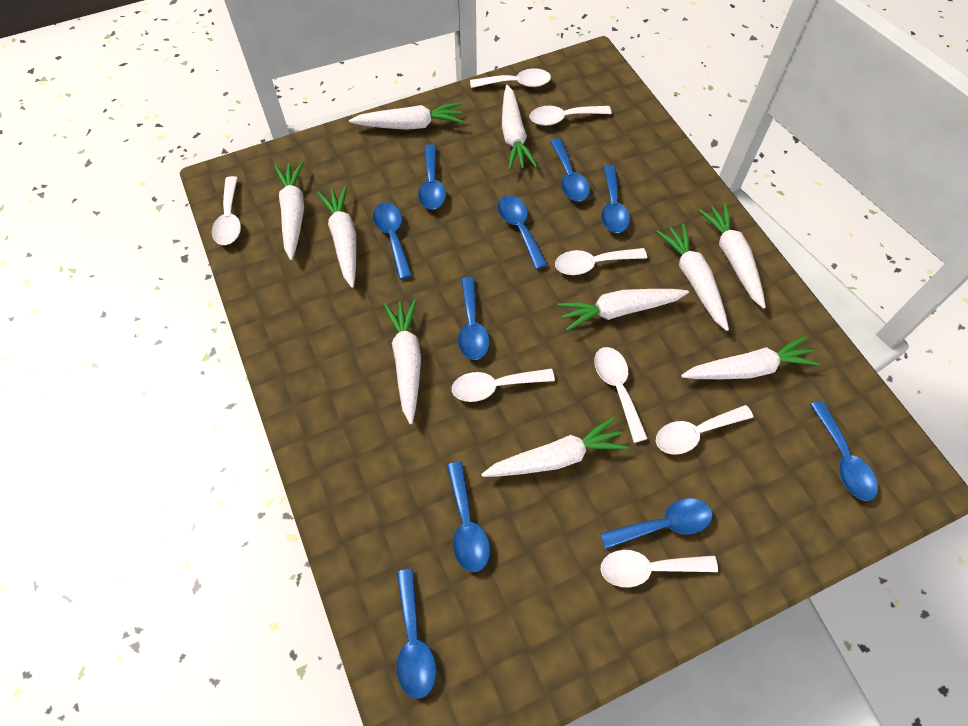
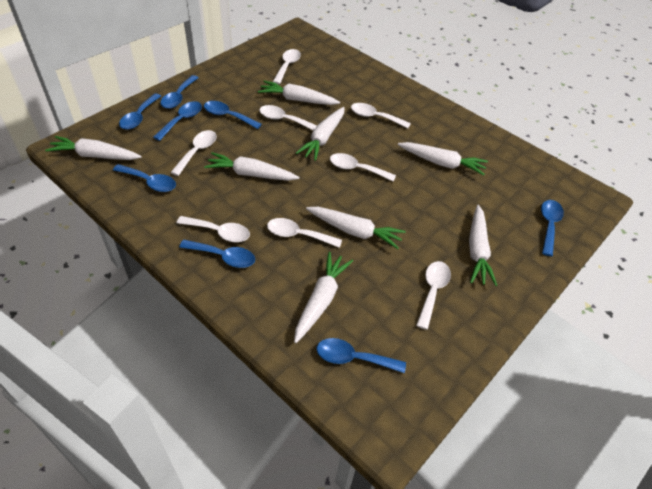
blue spoon: [373,202,412,279] [397,569,436,699] [418,144,446,210] [447,462,490,572] [458,277,490,360] [497,195,547,269] [550,138,590,201] [600,498,713,549] [601,165,630,233] [810,401,878,501] = 10 -> [113,164,176,192] [119,93,161,130] [153,101,202,141] [160,75,198,109] [179,240,255,268] [204,101,262,129] [317,338,406,373] [541,200,564,257] = 8
white carrot: [274,161,304,260] [317,186,356,288] [349,102,464,130] [383,299,421,424] [481,417,628,477] [502,85,537,170] [557,289,689,331] [656,223,729,331] [681,336,820,379] [698,203,766,309] = 10 -> [45,136,142,160] [204,152,299,181] [258,81,340,105] [294,252,353,343] [296,107,345,161] [306,207,405,249] [398,142,488,176] [469,205,497,286] = 8

